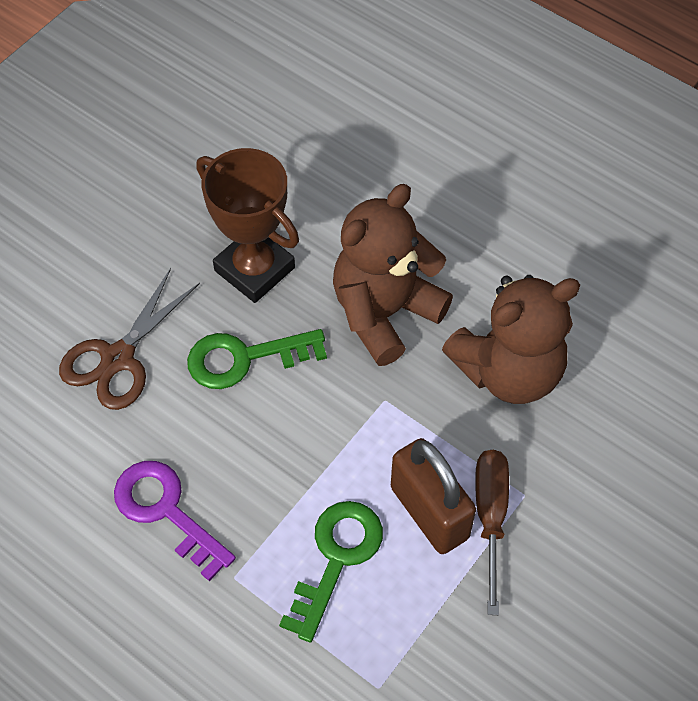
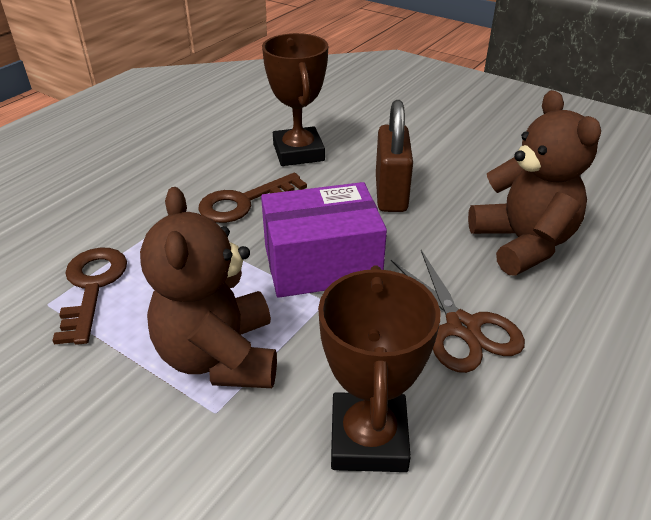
brown key: none = 0 -> [52,248,127,345] [199,173,307,223] = 2
brown screwdriver: [475,450,509,615] = 1 -> none = 0
brown trophy: [196,148,299,303] = 1 -> [262,33,328,166] [318,266,440,472] = 2
green key: [187,329,327,389] [279,501,383,643] = 2 -> none = 0
purple box: none = 0 -> [261,182,387,298] = 1
purple key: [114,461,236,581] = 1 -> none = 0

